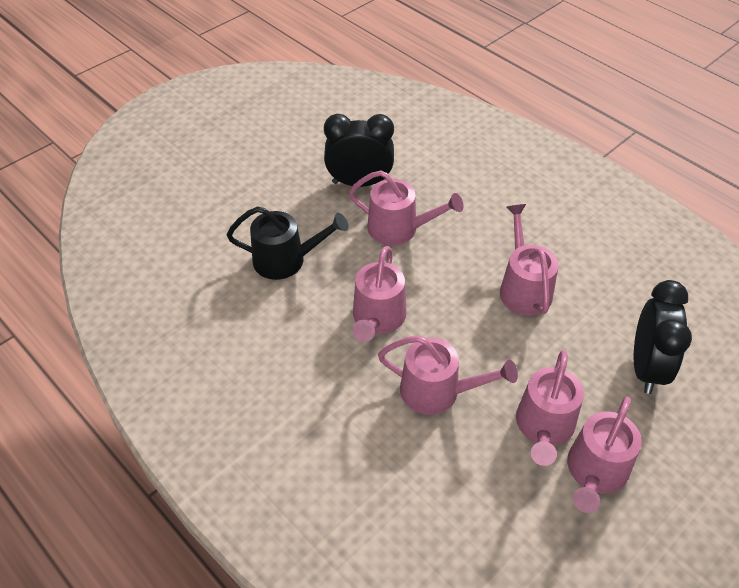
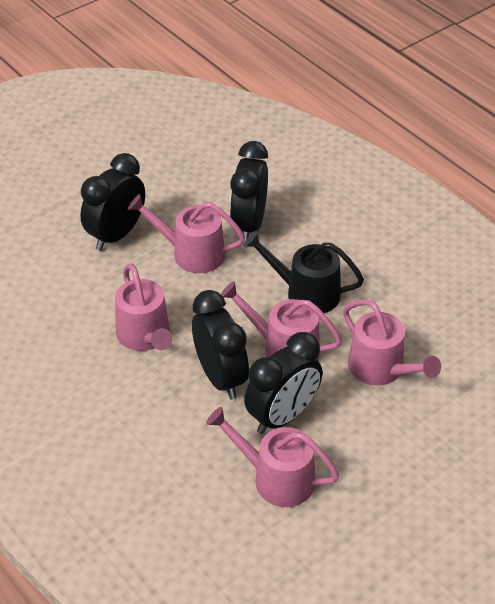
black clock: [324,114,394,187] [634,280,692,394] = 2 -> [81,153,145,251] [192,290,249,400] [230,141,268,242] [244,332,323,434] = 4
pink watering can: [349,170,463,245] [353,246,407,342] [378,336,518,415] [500,204,558,316] [516,350,584,466] [567,396,642,513] = 6 -> [115,264,172,351] [128,194,245,273] [206,407,340,507] [221,281,342,360] [343,299,441,386] = 5

